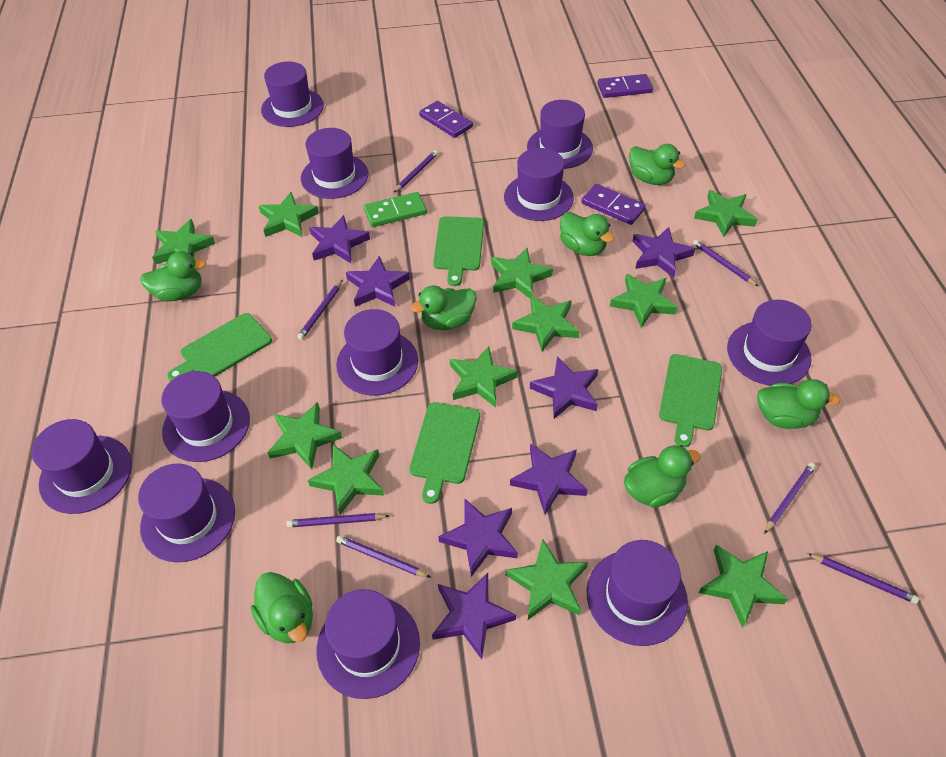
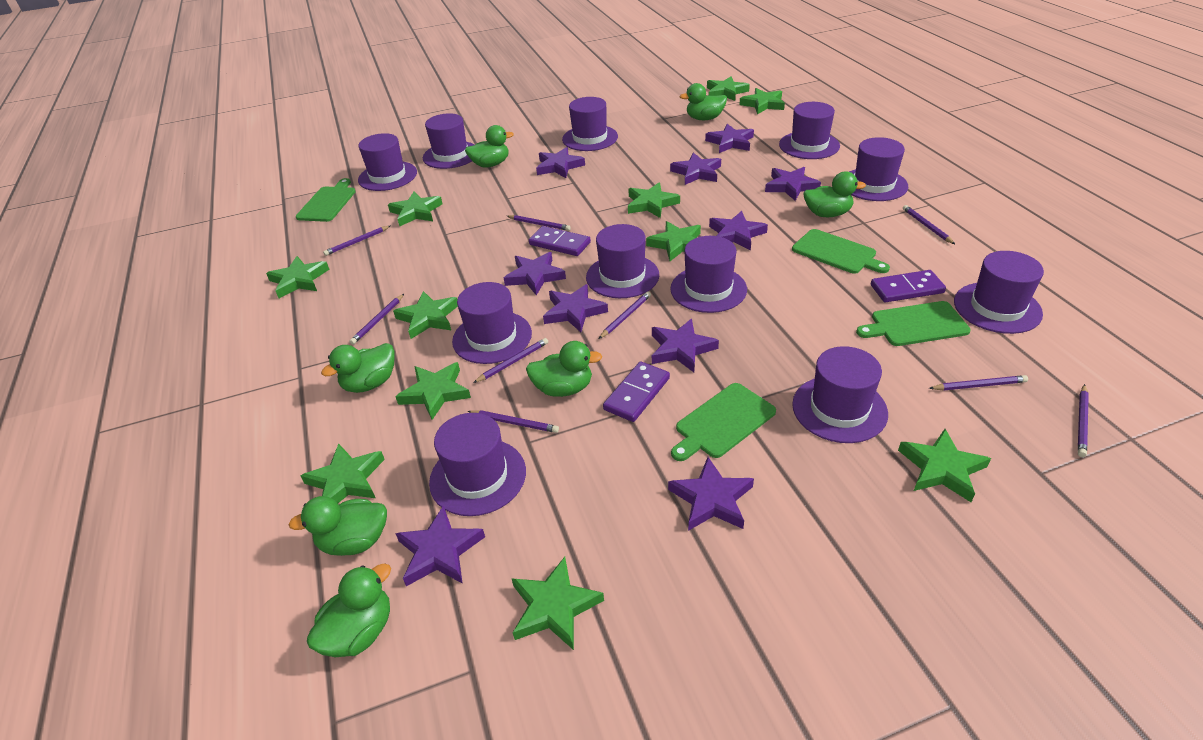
green domino: [364,192,427,227] = 1 -> none = 0
purple pencil: [286,513,389,528] [297,280,343,340] [336,535,431,578] [393,150,438,193] [693,240,758,286] [764,463,815,534] [807,553,919,604] = 7 -> [323,226,390,256] [349,294,404,345] [468,410,559,433] [473,338,548,383] [507,215,571,231] [599,292,651,339] [903,205,955,244] [929,375,1028,391] [1078,384,1089,457] = 9
purple star: [309,215,370,263] [346,256,410,307] [432,573,516,659] [438,498,518,577] [510,443,588,514] [530,356,598,419] [632,227,695,278] = 7 -> [395,505,485,586] [504,252,566,295] [536,147,585,178] [543,284,608,332] [652,319,719,372] [668,457,754,531] [670,153,721,185] [705,124,754,153] [709,211,768,250] [765,167,821,201] = 10

